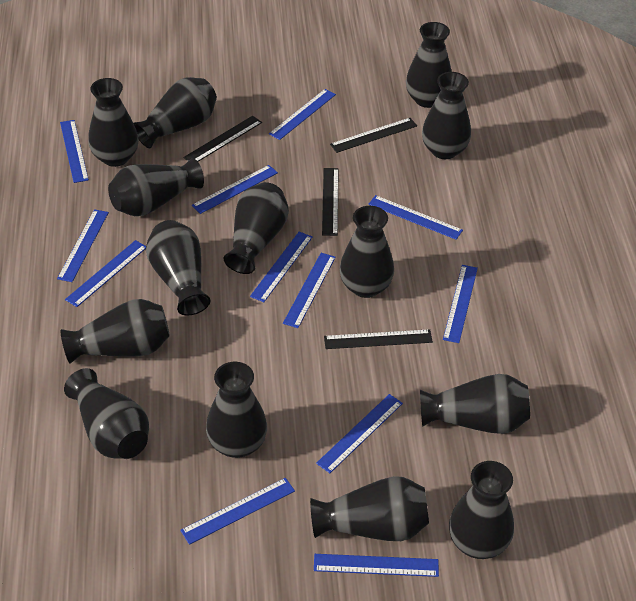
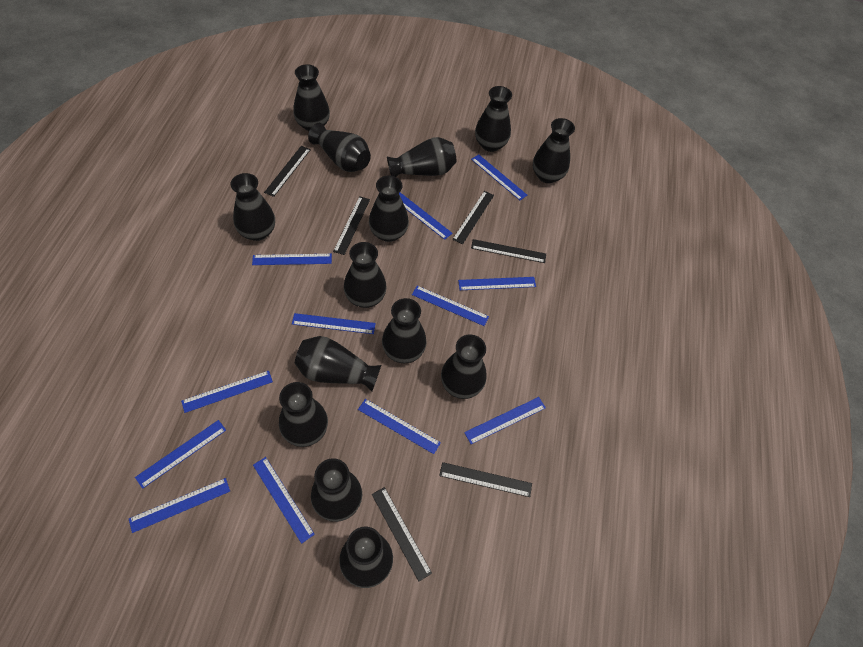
black ruler: [183,116,262,162] [322,168,339,236] [324,329,433,349] [330,118,417,153] = 4 -> [264,146,311,197] [333,196,370,255] [372,487,432,581] [439,462,532,497] [452,191,494,244] [471,239,546,263] = 6

